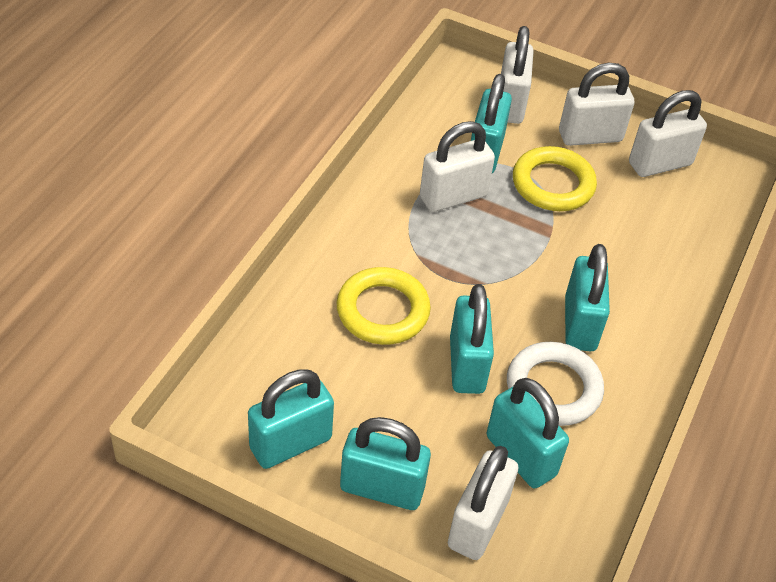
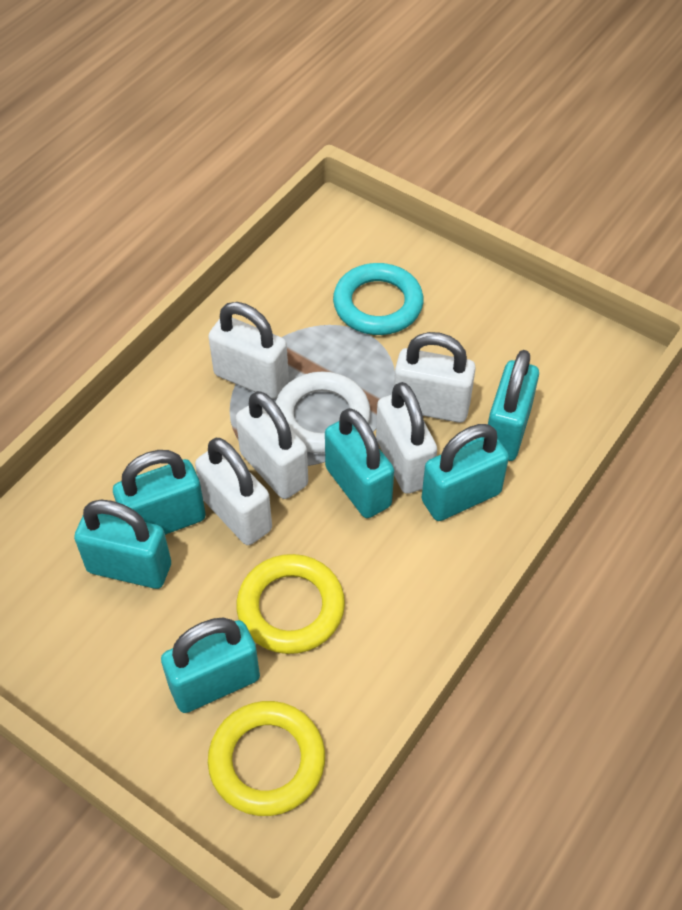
turquoise ring: none = 0 -> [333,263,423,335] = 1

